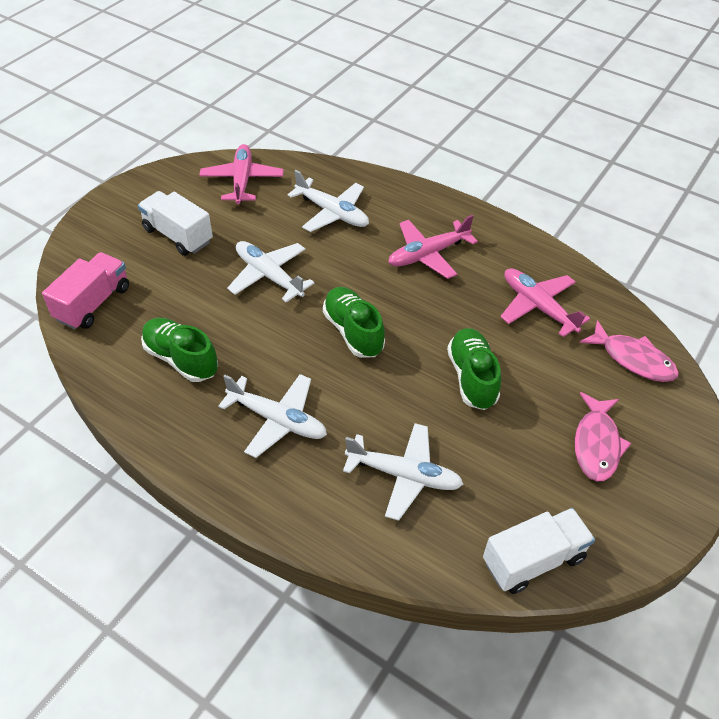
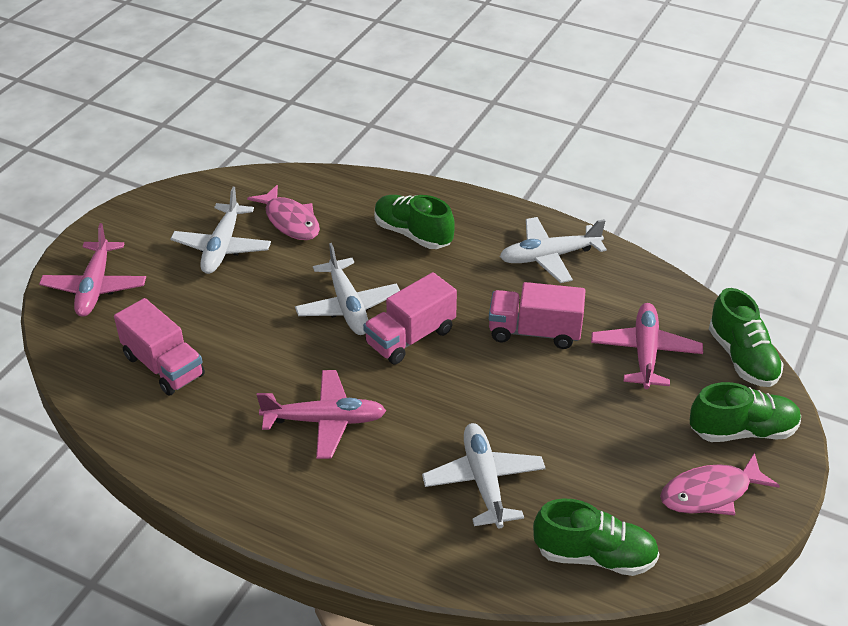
green shoe: [141,318,218,382] [323,287,385,358] [447,328,501,410] = 3 -> [374,195,455,249] [533,498,660,576] [690,382,801,442] [709,288,783,387] = 4
pink truck: [42,252,129,329] = 1 -> [114,298,205,396] [363,272,457,364] [489,282,586,349] = 3
white truck: [138,191,213,256] [483,508,595,594] = 2 -> none = 0

